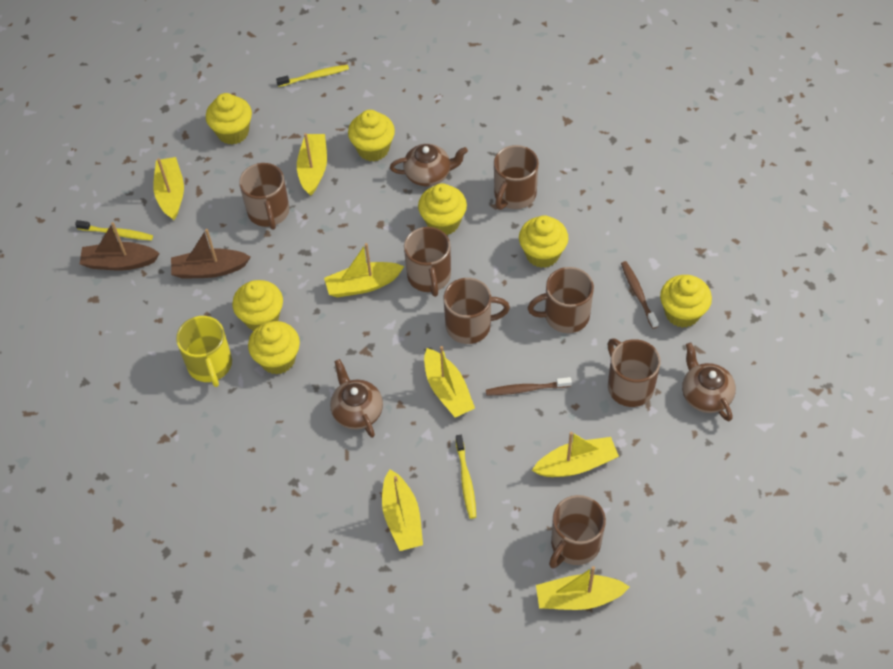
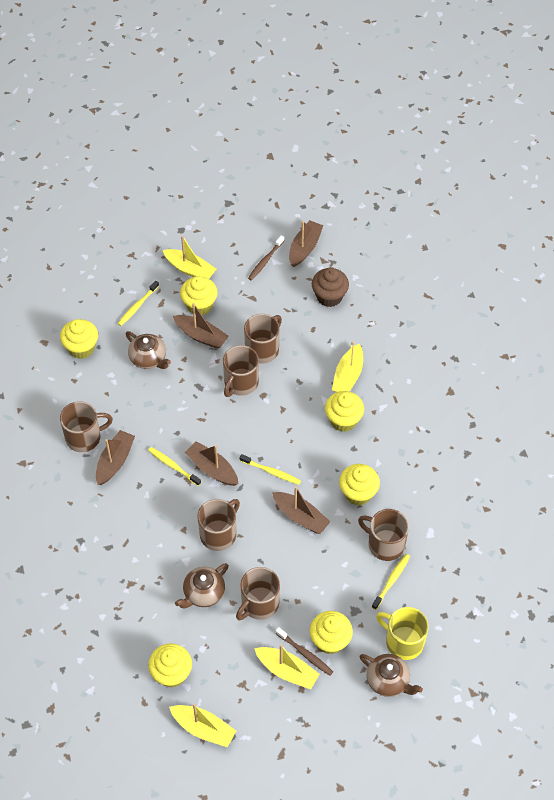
brown boat: [80,222,160,270] [171,229,250,279] = 2 -> [96,430,135,485] [173,303,229,349] [185,441,239,486] [272,486,331,534] [289,220,323,267] = 5
brown cupcake: none = 0 -> [312,267,349,307] = 1
brown mug: [239,163,290,230] [404,227,451,297] [444,278,510,344] [494,145,539,210] [528,267,594,333] [549,495,606,568] [608,339,661,407] = 7 -> [60,401,113,452] [197,499,240,551] [223,345,259,397] [236,567,280,620] [244,314,282,364] [358,509,409,561] = 6
yellow boat: [153,157,184,220] [297,133,327,196] [324,243,404,297] [382,469,423,551] [424,346,475,417] [532,432,619,477] [536,566,630,610] = 7 -> [163,236,216,279] [169,703,236,747] [254,644,320,690] [332,341,363,392] = 4
yellow cupcake: [206,93,252,145] [232,280,283,331] [248,321,300,375] [348,110,395,162] [418,183,467,235] [519,215,568,268] [660,275,712,328] = 7 -> [60,319,98,359] [148,643,192,688] [180,276,218,315] [310,611,353,654] [325,391,364,432] [339,464,380,506] = 6
yellow toothbrush: [75,220,153,241] [276,65,349,87] [456,435,476,519] = 3 -> [118,280,159,326] [148,447,201,486] [240,454,301,485] [372,554,410,610] = 4

